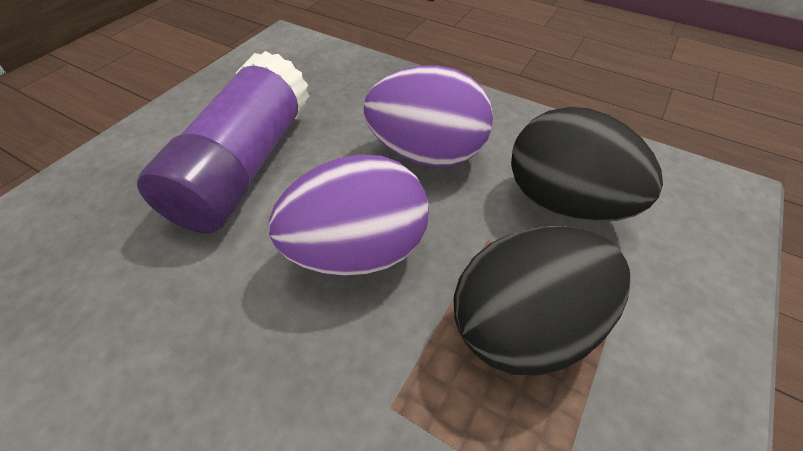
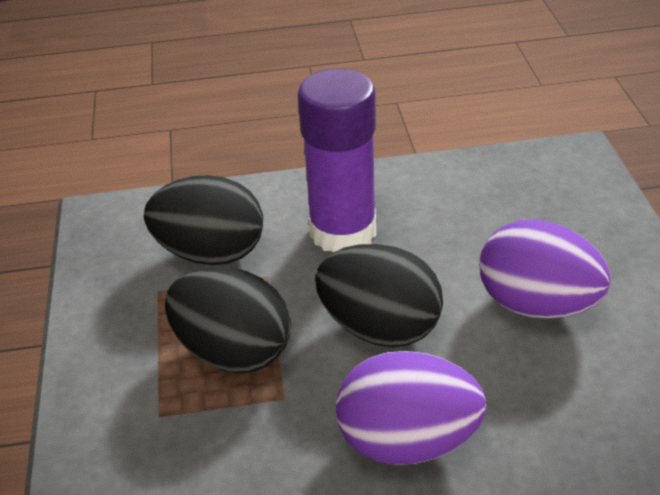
black egg: [454,226,630,376] [511,107,663,222] = 2 -> [144,175,263,265] [165,267,291,373] [315,244,443,347] = 3

